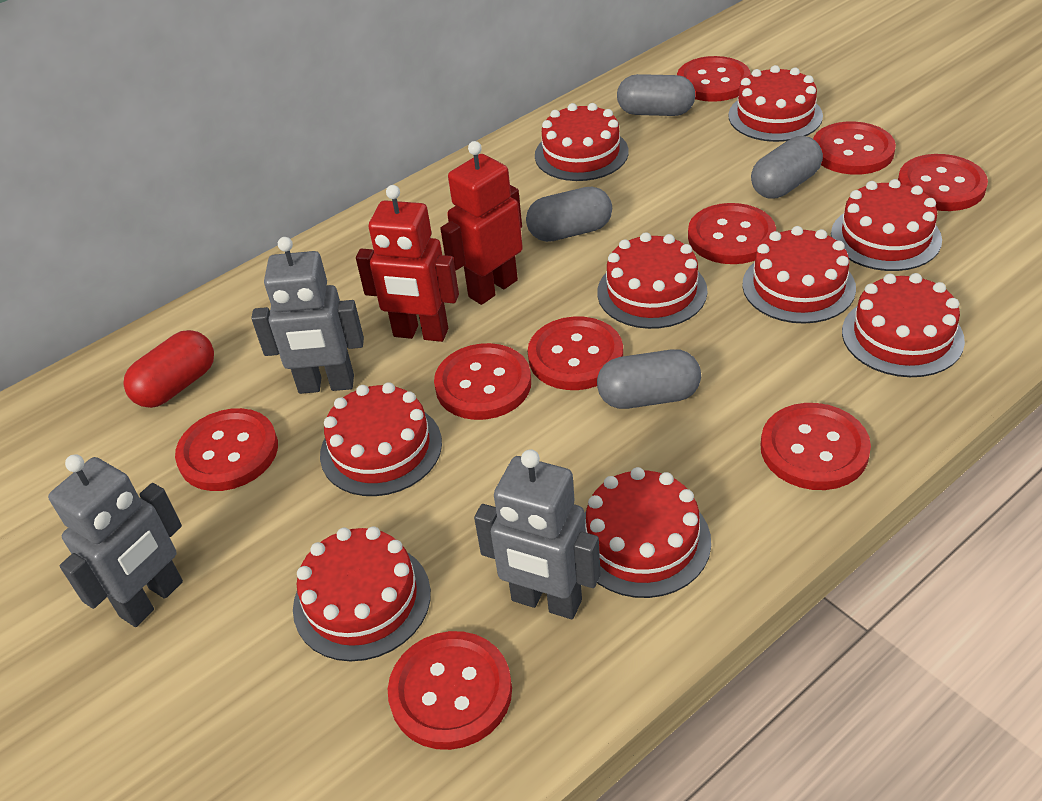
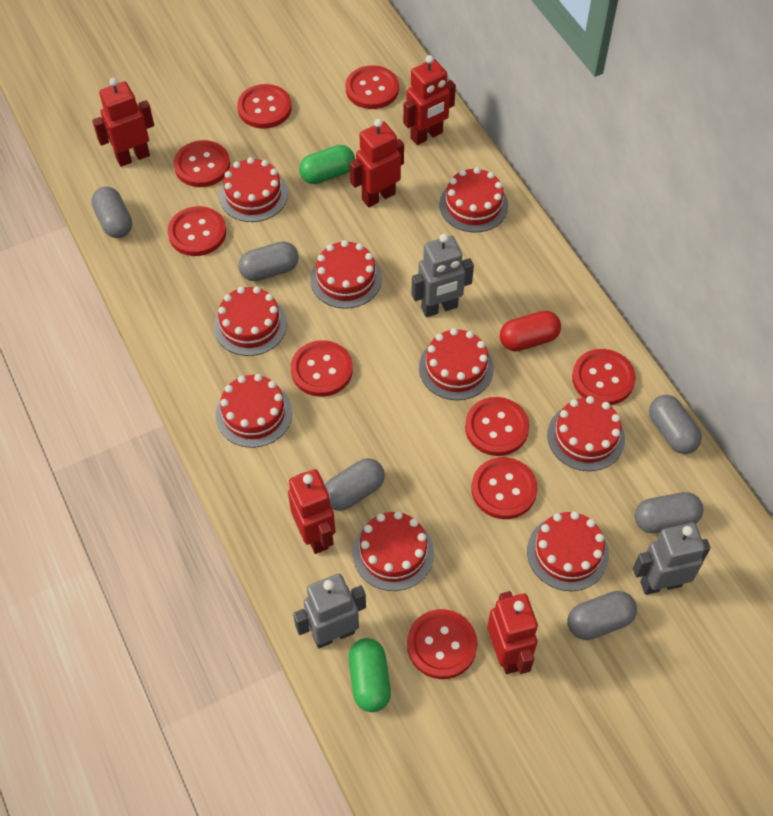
green capsule: none = 0 -> [299,145,355,184] [348,638,391,712] = 2
grey capsule: [526,187,612,242] [597,349,701,409] [617,74,695,116] [751,136,823,198] = 4 -> [91,187,132,238] [238,241,299,281] [325,458,385,511] [568,591,637,640] [635,492,703,533] [649,395,702,454] = 6
red robot: [356,185,459,342] [440,141,523,305] = 2 -> [92,78,154,167] [288,469,335,554] [349,119,404,207] [403,55,456,145] [487,591,538,674] = 5

